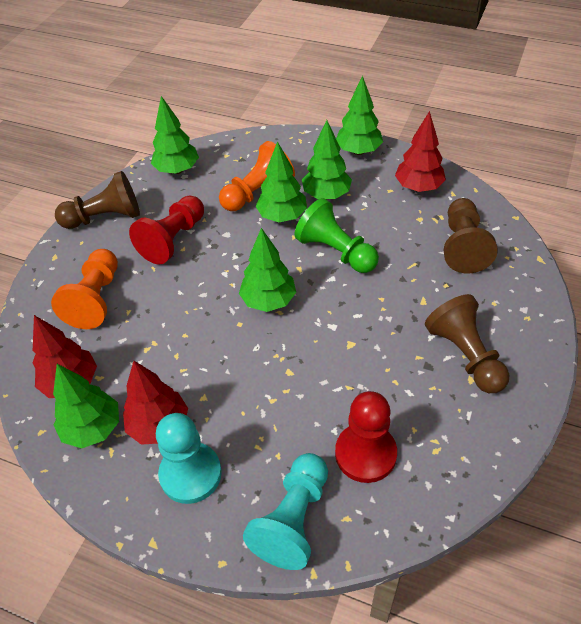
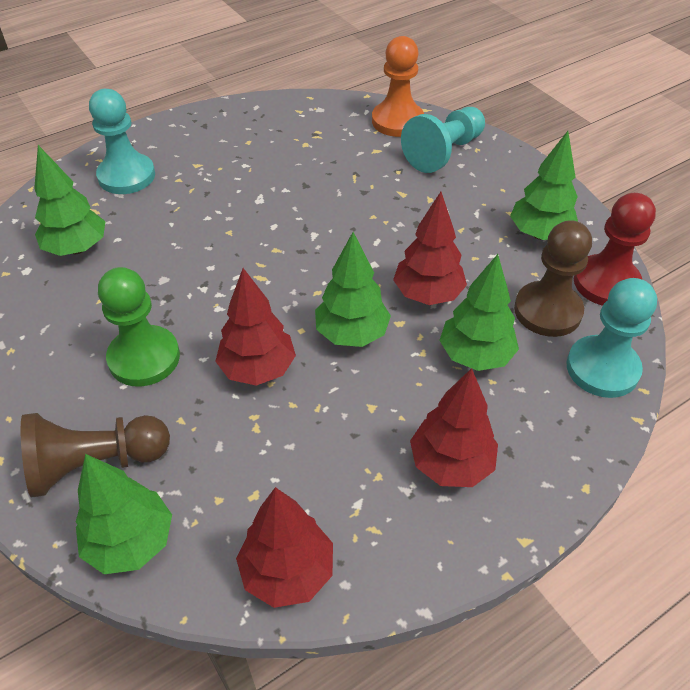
brown pawn: [55,171,140,229] [425,294,510,393] [444,198,498,273] = 3 -> [21,413,170,498] [514,220,592,337] = 2
green tree: [53,364,119,448] [151,96,199,174] [239,228,296,312] [256,141,307,222] [302,120,352,199] [336,75,383,155] = 6 -> [34,145,106,256] [76,454,172,574] [315,232,391,347] [439,254,519,371] [510,131,578,240] = 5
orange pawn: [51,249,118,329] [219,141,295,211] = 2 -> [372,36,424,137] = 1
red pawn: [129,195,204,264] [335,391,397,483] = 2 -> [574,193,656,306] = 1
red tree: [33,315,97,398] [123,361,188,445] [395,111,446,192] = 3 -> [215,268,296,386] [236,487,333,608] [393,192,467,305] [410,368,498,487] = 4
turquoise pawn: [156,413,222,504] [243,453,328,570] = 2 -> [89,89,155,194] [401,107,485,173] [566,278,657,398] = 3

